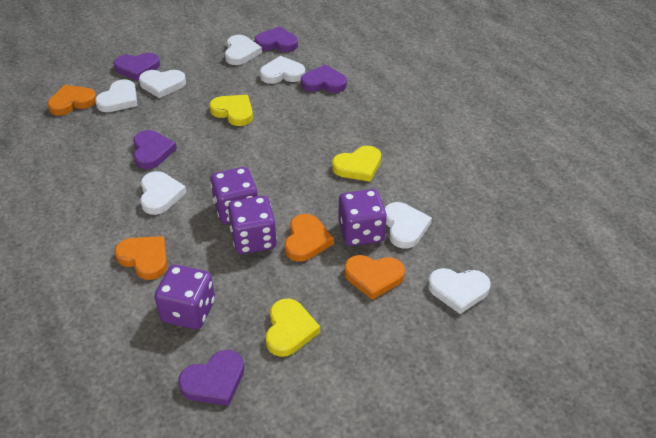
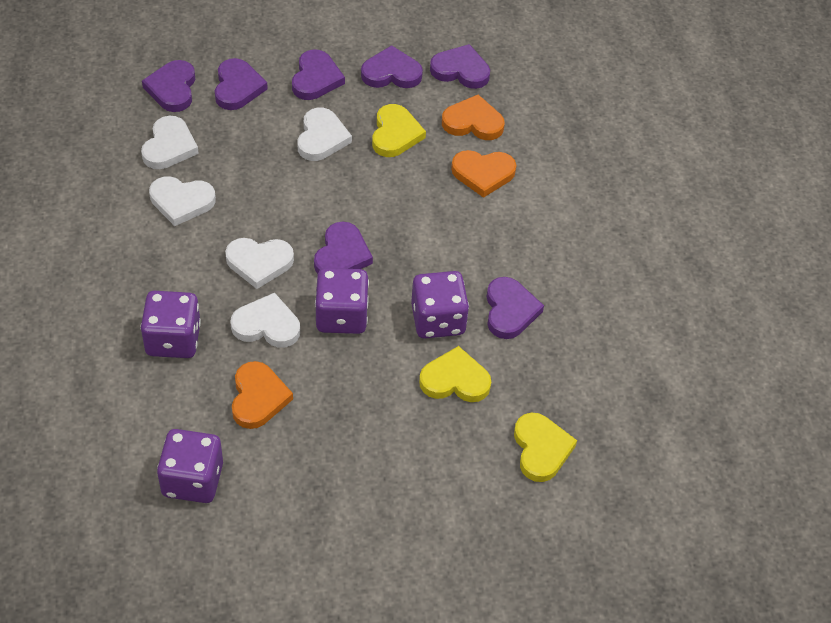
orange heart: [47,85,96,116] [115,236,167,280] [285,214,334,262] [344,255,405,300] = 4 -> [232,361,293,429] [442,94,505,140] [451,150,516,198] = 3
purple heart: [113,53,160,81] [133,130,177,169] [178,350,244,406] [255,26,298,52] [301,64,347,93] = 5 -> [142,60,195,112] [215,58,268,110] [292,49,345,100] [314,222,373,274] [361,45,423,88] [430,44,490,89] [487,277,544,339] = 7
white heart: [95,79,138,112] [139,70,186,98] [140,171,187,215] [225,35,262,65] [260,56,305,84] [385,202,432,248] [428,268,491,314] = 7 -> [141,116,199,169] [149,176,216,226] [225,238,294,289] [230,293,300,348] [297,108,352,161] = 5

